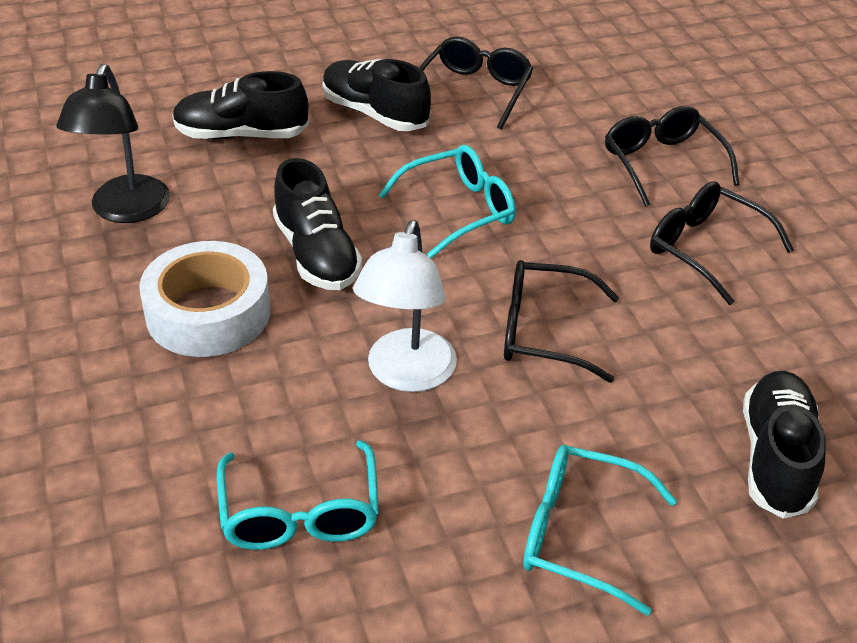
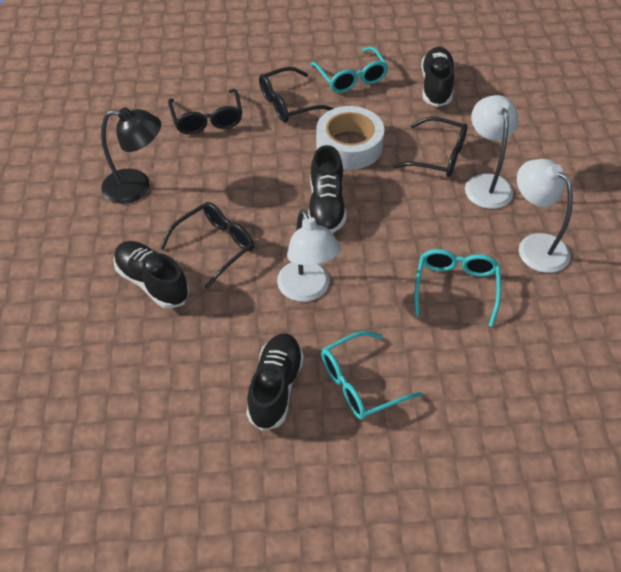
white lamp: [353,220,457,392] = 1 -> [277,209,341,302] [465,95,518,209] [517,159,573,273] = 3

